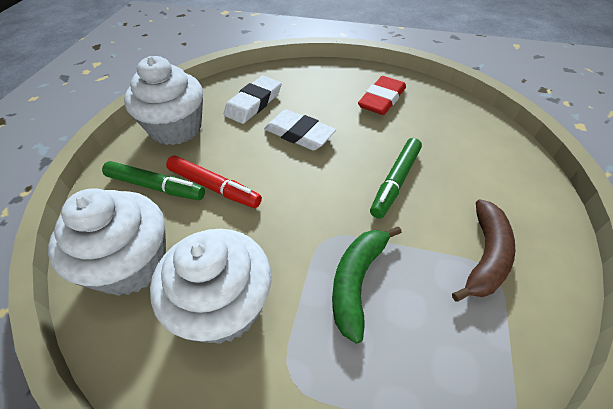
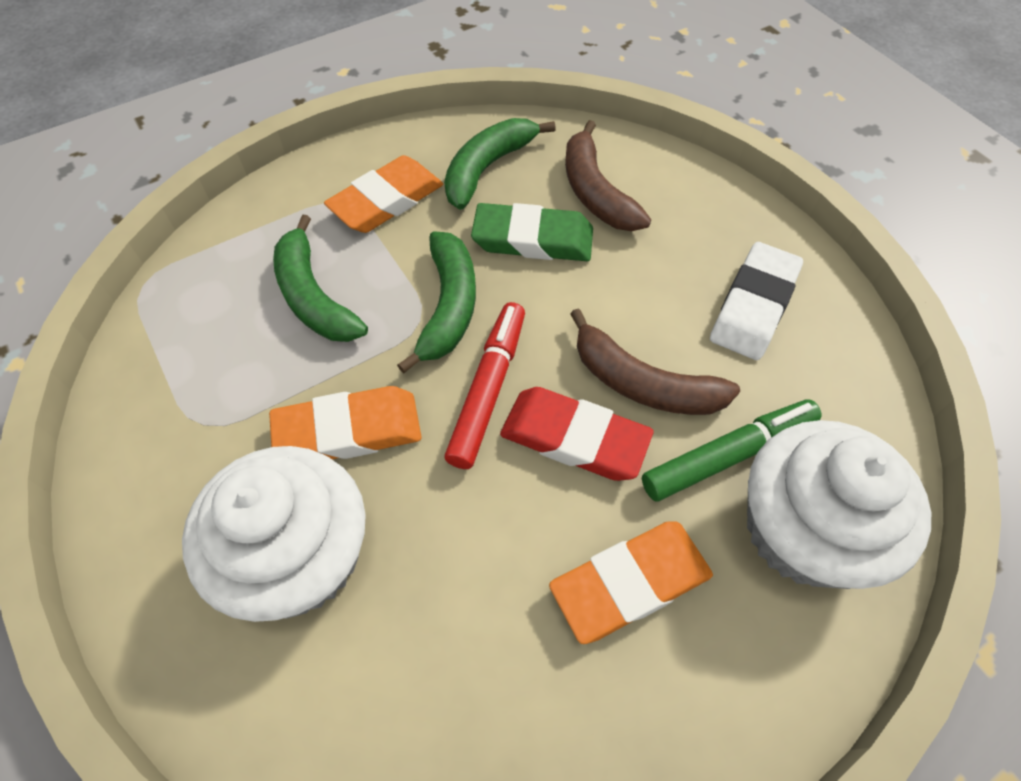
brown banana: [452,199,515,302] = 1 -> [565,120,651,231] [570,308,740,415] = 2
green banana: [332,226,402,344] = 1 -> [273,214,368,342] [397,231,476,373] [444,118,556,210] = 3
green eraser: none = 0 -> [471,203,593,261] = 1
green marker: [102,161,205,200] [370,138,422,219] = 2 -> [642,400,822,502] = 1
orange eraser: none = 0 -> [269,386,421,459] [324,155,443,233] [549,521,713,644] = 3
white cupcake: [48,188,166,296] [124,56,203,145] [150,229,272,344] = 3 -> [182,446,366,622] [747,420,931,589] = 2
white eraser: [224,76,281,124] [264,109,336,151] = 2 -> [710,242,803,360] = 1

